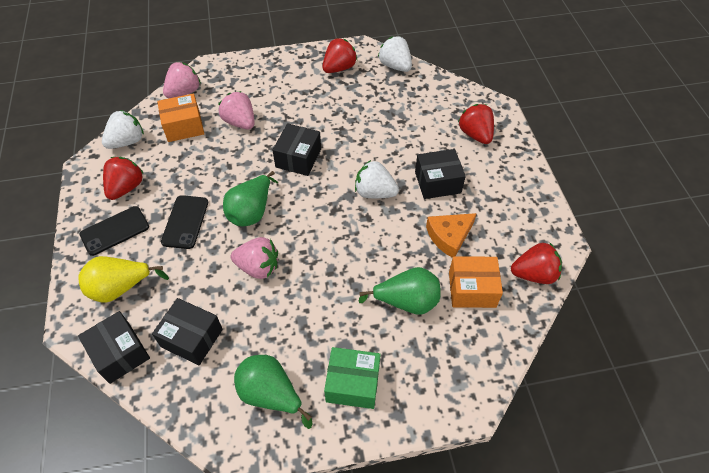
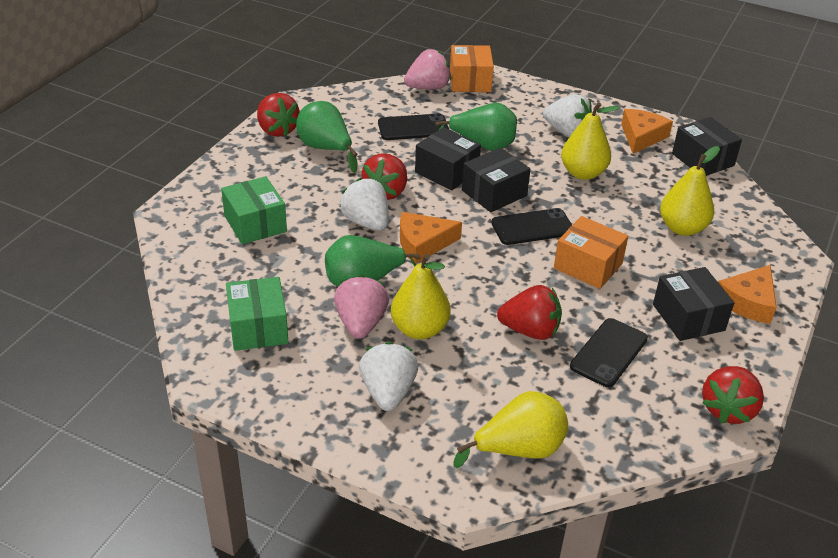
black phone: [80,206,149,256] [161,195,208,249] = 2 -> [378,113,449,140] [491,208,572,245] [570,318,648,387] = 3
green box: [324,347,381,409] = 1 -> [221,176,287,244] [226,277,289,351] = 2
orange cheese: [426,213,477,258] = 1 -> [400,212,462,264] [621,109,673,154] [718,265,777,324] = 3
pink strawberry: [163,62,201,98] [218,91,255,129] [230,237,278,279] = 3 -> [334,275,389,339] [404,49,451,89] = 2
yellow pear: [78,256,169,303] = 1 -> [391,254,451,339] [453,391,568,468] [561,102,620,180] [660,146,720,236] = 4

